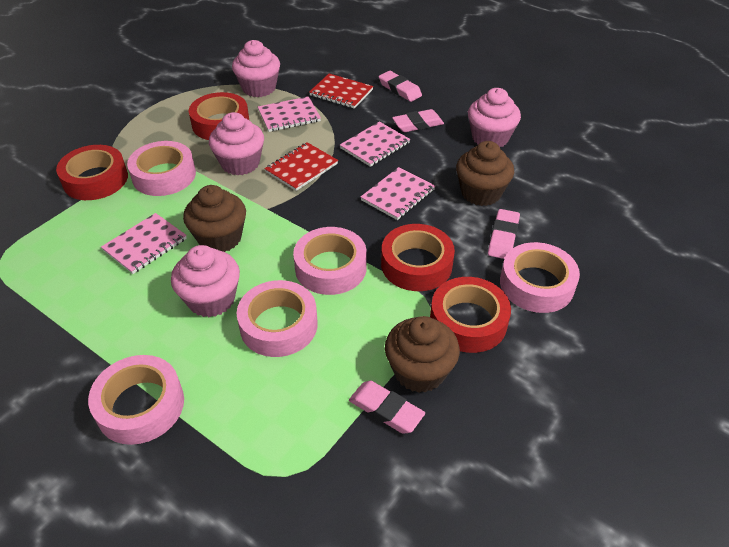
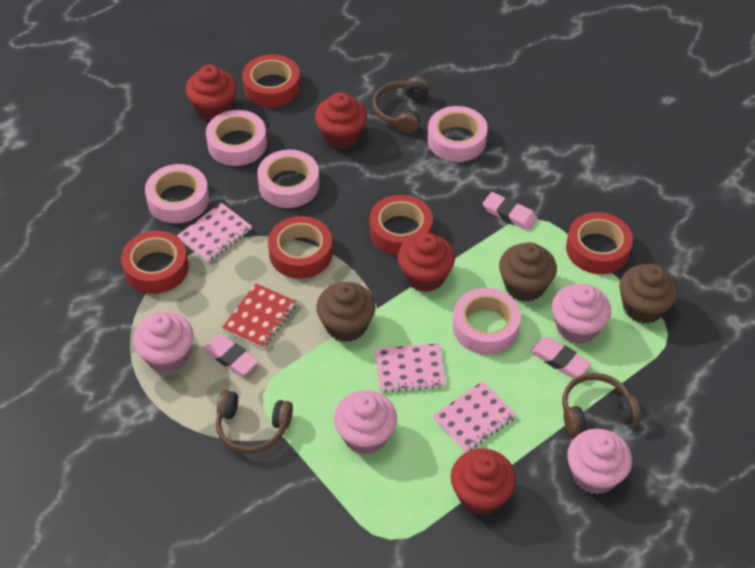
brown headphones: none = 0 -> [216,390,293,454] [372,77,429,133] [562,373,641,436] = 3
pink eraser: [349,381,425,434] [379,71,422,102] [392,109,444,132] [488,209,520,259] = 4 -> [203,334,259,376] [483,192,538,231] [530,337,591,378] = 3
pink notebook: [101,213,187,274] [258,96,321,132] [340,121,410,167] [361,167,435,220] = 4 -> [177,203,252,262] [375,343,446,393] [432,381,517,453] = 3
red cupcake: none = 0 -> [186,65,237,121] [315,92,367,149] [398,233,455,292] [451,448,516,515] = 4
red notebook: [264,142,338,191] [309,74,373,109] = 2 -> [222,283,296,349] = 1
red tape: [56,145,128,200] [189,92,249,140] [381,224,455,291] [430,277,511,353] = 4 -> [121,231,189,294] [242,54,301,107] [268,216,333,278] [369,195,433,255] [566,212,633,274] = 5

